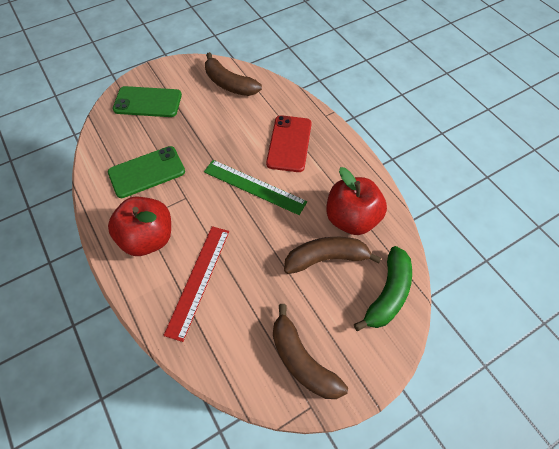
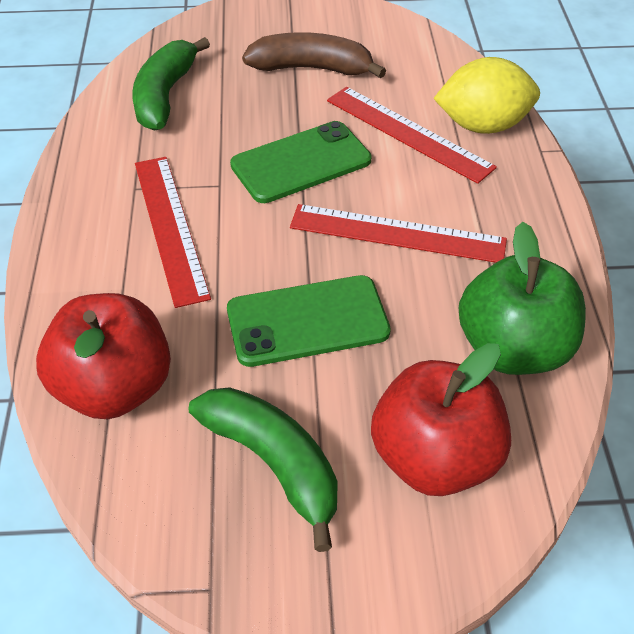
brown banana: [205,52,262,96] [273,304,348,399] [284,237,381,274] = 3 -> [242,32,386,78] = 1
green apple: none = 0 -> [459,222,586,375] = 1
green banana: [354,246,412,331] = 1 -> [132,37,210,131] [189,387,338,552] = 2
green ruler: [204,160,307,215] = 1 -> none = 0
red phone: [266,115,312,172] = 1 -> none = 0
red ruler: [163,226,229,342] = 1 -> [135,157,211,308] [290,204,507,263] [327,87,497,184] = 3
yellow lemon: none = 0 -> [433,57,540,134] = 1

